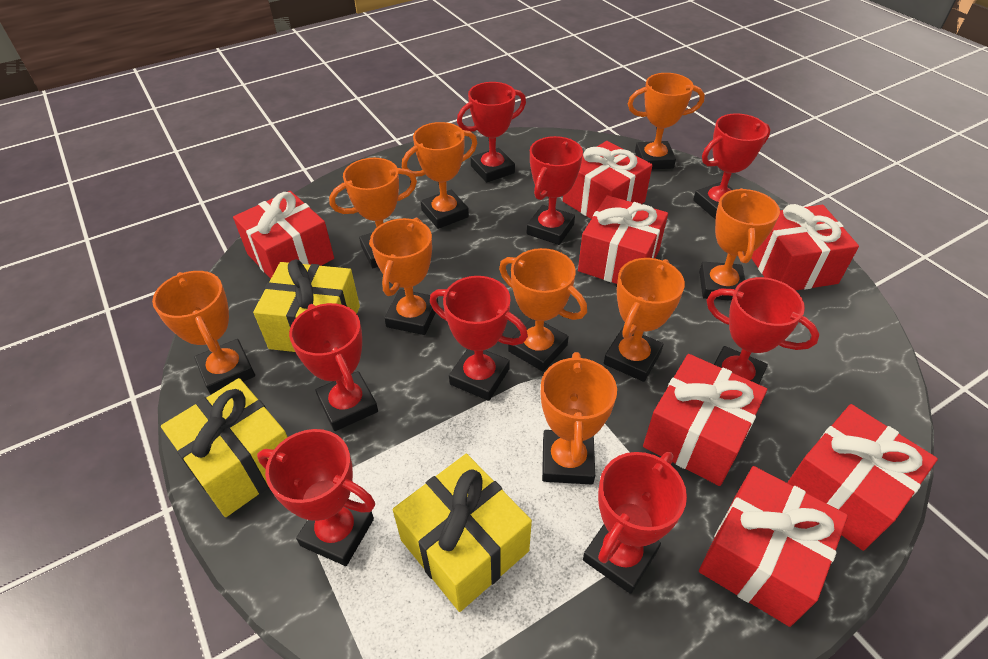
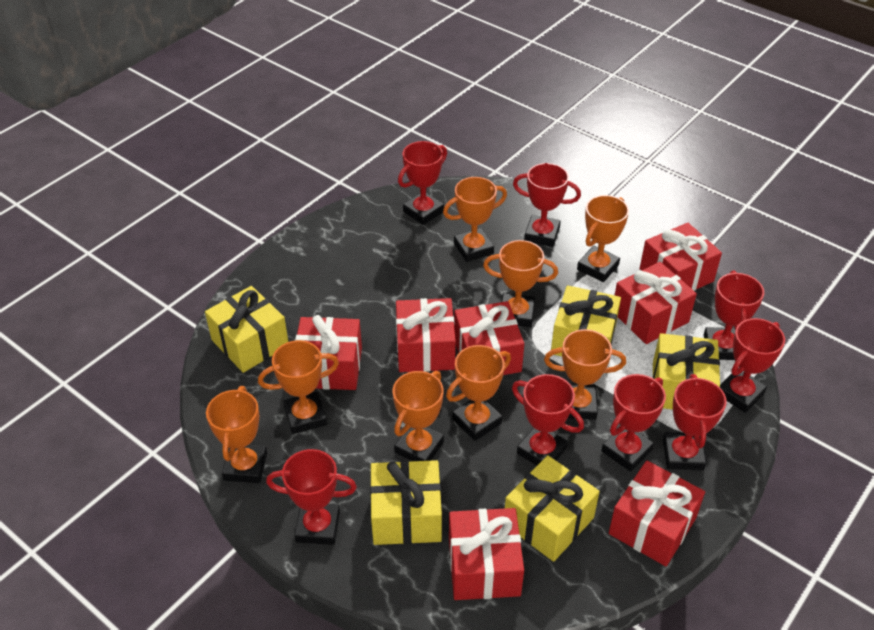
orange trophy: [152,271,255,394] [329,158,417,268] [370,218,439,335] [402,122,477,229] [499,248,587,372] [541,352,617,485] [604,258,685,382] [628,73,705,169] [699,188,780,301] = 9 -> [206,386,267,483] [258,340,339,434] [393,371,444,461] [443,177,507,262] [446,345,511,441] [483,240,558,327] [544,329,626,420] [577,195,629,282] = 8
yellow gift: [161,378,287,517] [253,259,360,352] [393,454,532,612] = 3 -> [205,286,288,373] [370,460,442,545] [505,455,600,562] [551,285,621,356] [653,333,720,410] = 5

